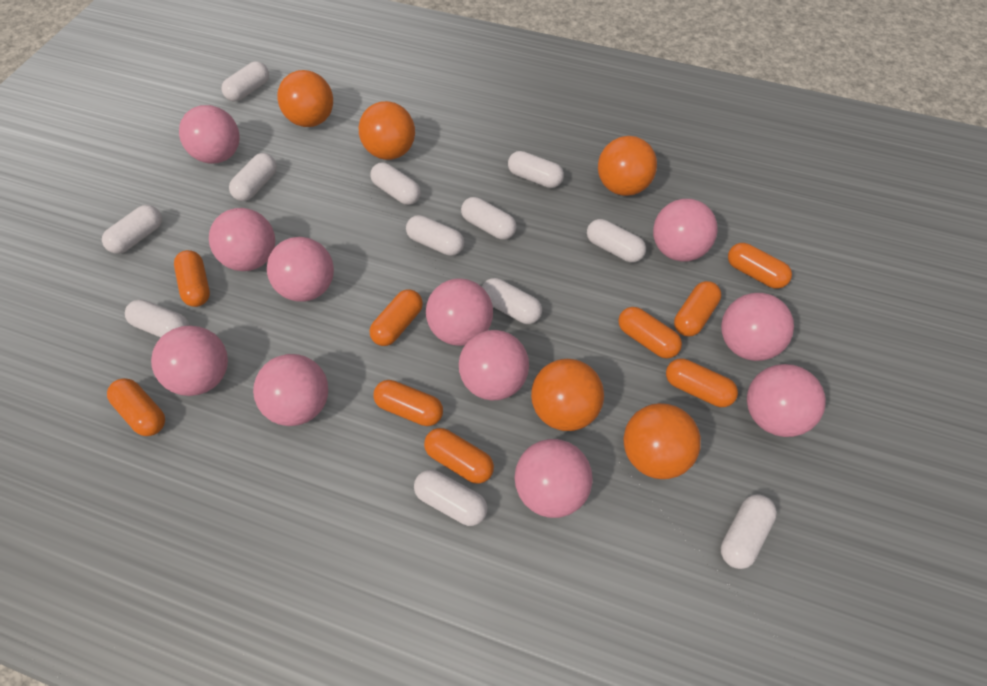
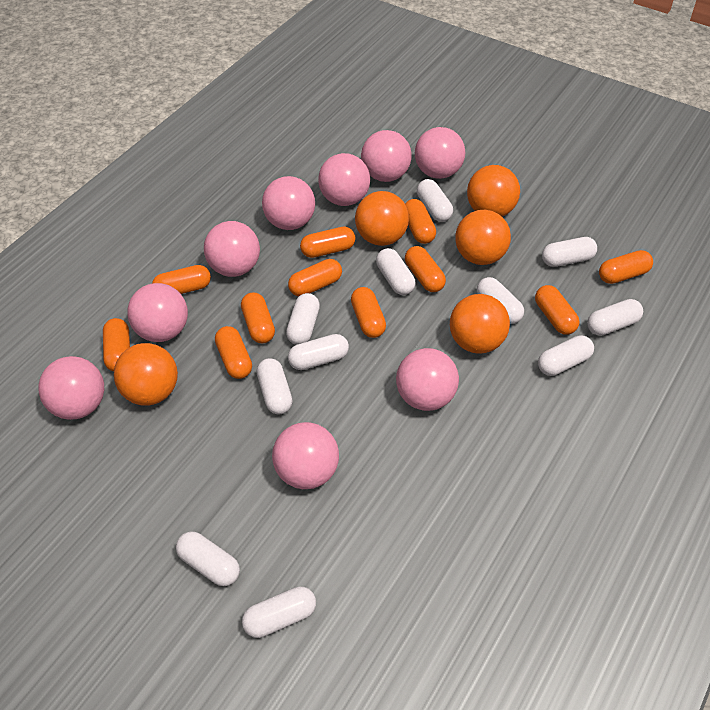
orange capsule: [107,378,165,436] [174,250,210,307] [369,289,423,346] [373,380,443,426] [424,428,494,484] [618,307,682,359] [666,358,738,407] [674,281,721,336] [728,243,792,289] = 9 -> [103,318,130,372] [152,265,211,294] [215,326,252,379] [241,293,275,343] [288,259,342,296] [300,227,355,258] [351,287,386,338] [405,199,436,244] [405,246,446,292] [535,285,579,335] [599,250,653,284] = 11
pink ball: [151,326,228,396] [179,105,240,164] [209,208,275,271] [253,354,328,426] [267,237,334,302] [426,278,493,346] [459,330,529,401] [515,439,593,518] [653,199,718,262] [721,293,794,361] [747,364,826,437] = 11 -> [39,356,104,420] [127,283,188,342] [204,221,260,277] [262,176,315,230] [272,422,339,489] [318,153,370,206] [361,130,412,182] [396,348,459,411] [415,127,465,179] = 9
white capsule: [102,205,162,254] [125,299,189,338] [222,61,269,101] [229,153,277,201] [370,162,421,205] [406,215,464,256] [414,470,487,526] [461,197,516,240] [482,278,542,324] [508,151,564,188] [587,219,646,262] [721,494,777,569] = 12 -> [176,531,240,586] [242,587,316,638] [257,358,293,415] [286,293,320,345] [288,334,349,370] [376,248,415,295] [417,179,453,222] [477,277,524,324] [538,335,594,376] [542,237,597,267] [587,299,643,336] = 11

